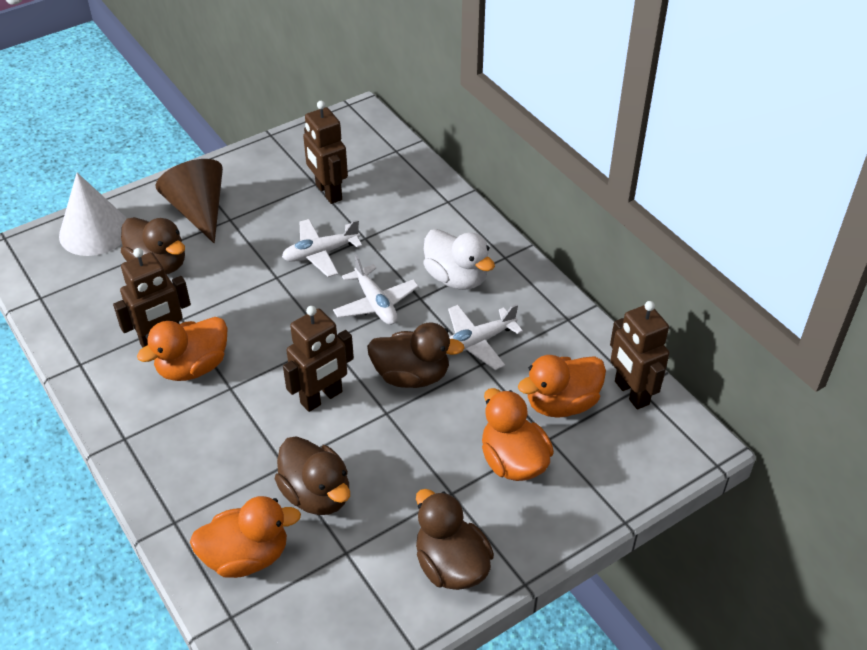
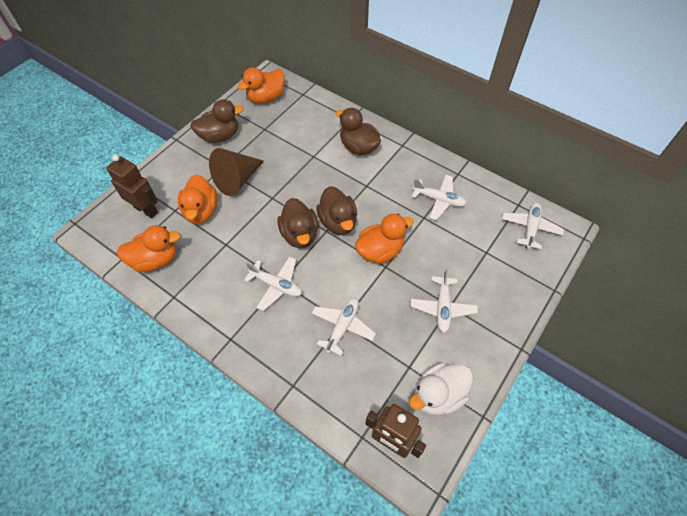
brown robot: [113,248,191,348] [283,306,354,412] [303,101,348,204] [610,301,669,410] = 4 -> [106,155,158,218] [366,404,426,458] = 2
white cone: [59,173,127,256] = 1 -> none = 0
white plane: [282,219,362,277] [333,254,419,325] [447,304,523,370] = 3 -> [244,256,302,311] [311,298,376,356] [410,269,478,333] [412,175,467,220] [502,203,564,249] = 5

